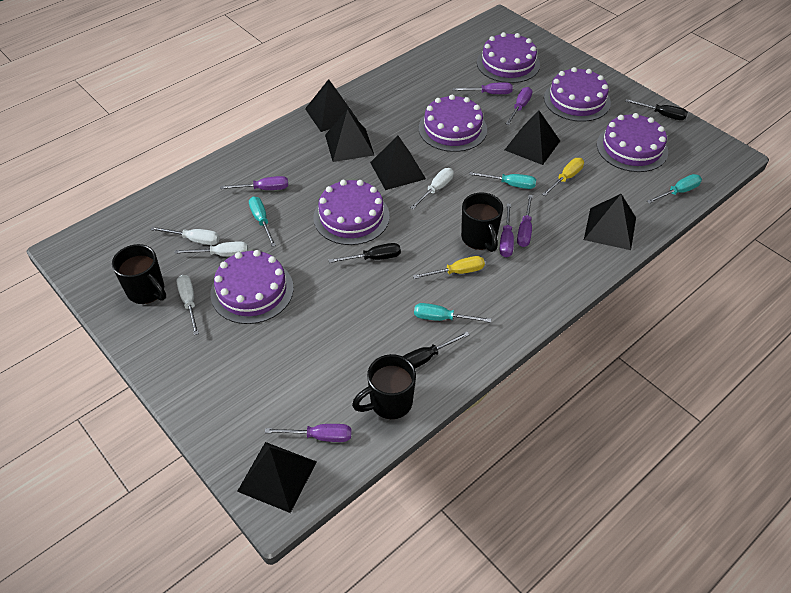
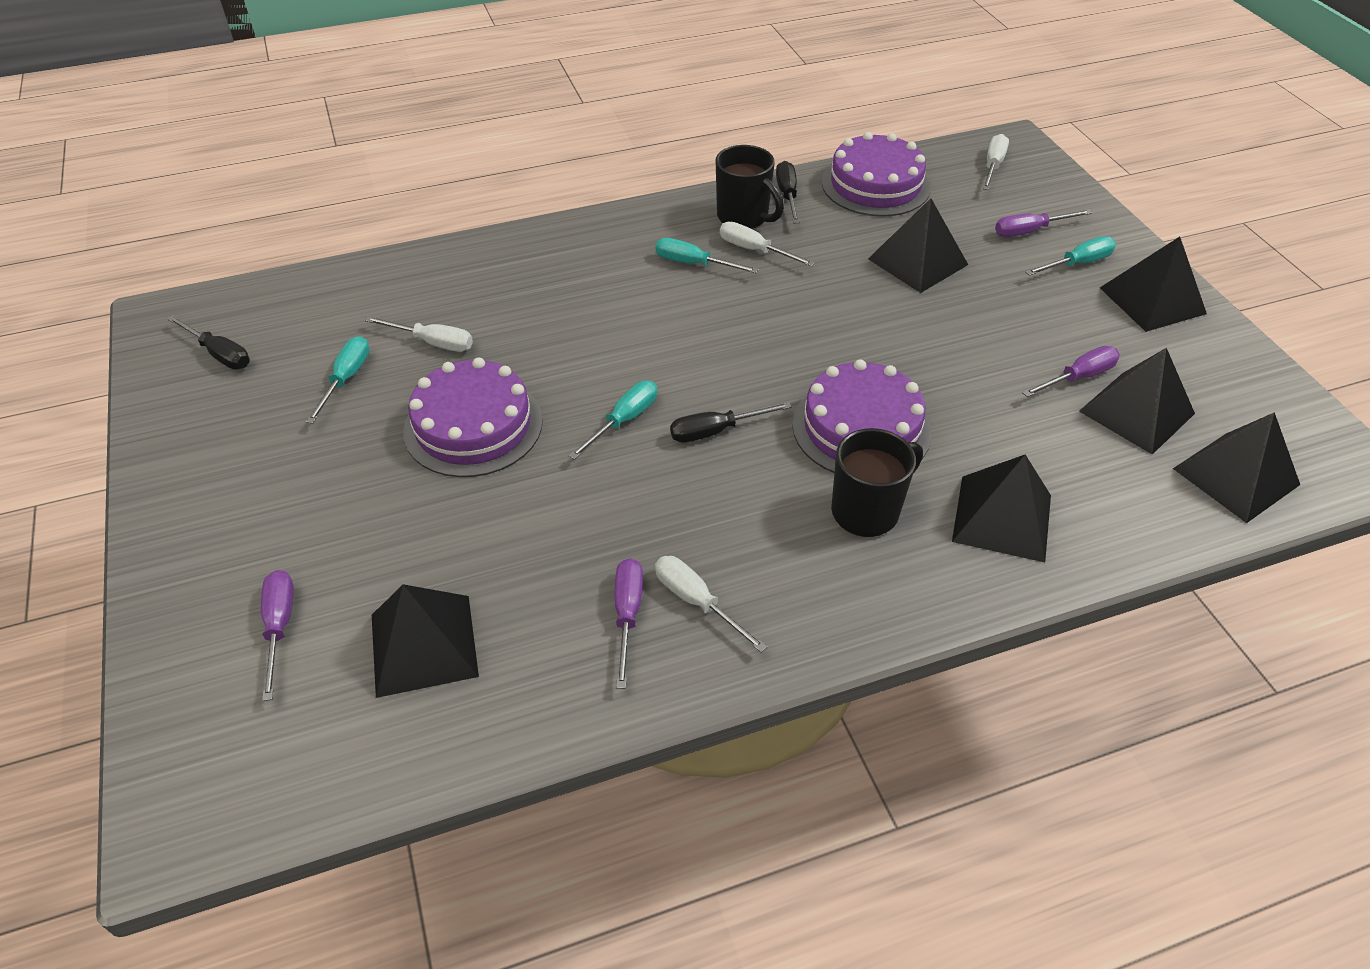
black mug: [112,244,166,304] [352,354,416,419] [461,193,503,252] = 3 -> [716,145,784,229] [831,428,923,537] = 2
purple cake: [211,250,294,324] [313,180,390,245] [419,95,487,152] [477,32,540,83] [544,67,611,122] [597,113,668,172] = 6 -> [403,357,543,477] [792,359,931,473] [822,132,931,217] = 3
purple screwdriver: [220,176,288,190] [265,424,352,442] [452,82,513,94] [500,203,514,257] [506,87,533,125] [517,195,533,247] = 6 -> [261,570,294,701] [615,558,643,689] [995,210,1092,237] [1022,346,1120,397] = 4
yellow screwdriver: [413,256,485,279] [542,158,584,196] = 2 -> none = 0

